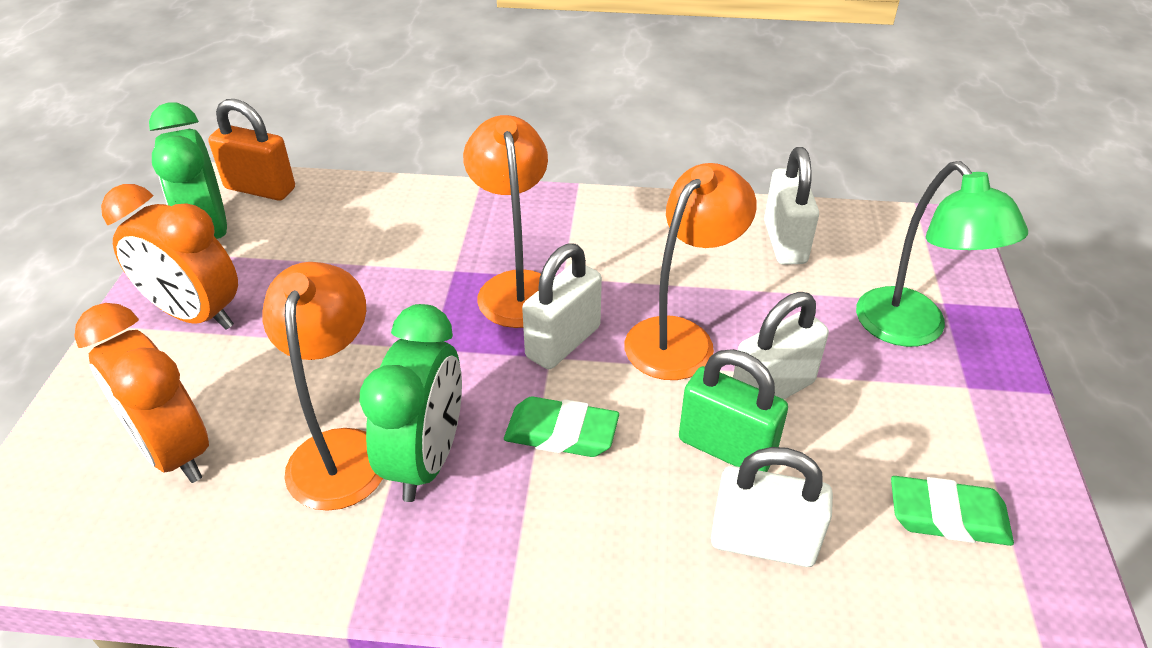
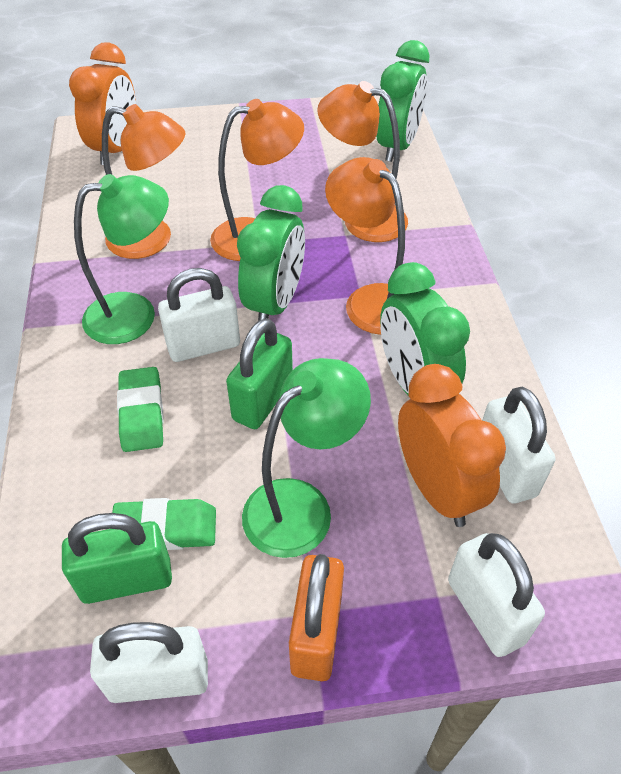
green clock: [149,103,227,239] [360,304,462,502] = 2 -> [237,185,305,321] [376,40,430,162] [380,262,470,396] = 3
green lamp: [856,161,1028,347] = 1 -> [74,174,169,344] [242,358,371,558] = 2
green padlock: [679,349,788,472] = 1 -> [62,513,172,604] [226,318,293,429] = 2
orange lamp: [263,262,383,511] [463,115,548,328] [624,163,757,380] = 3 -> [102,104,185,259] [210,99,304,261] [317,81,408,242] [325,157,405,335] = 4

